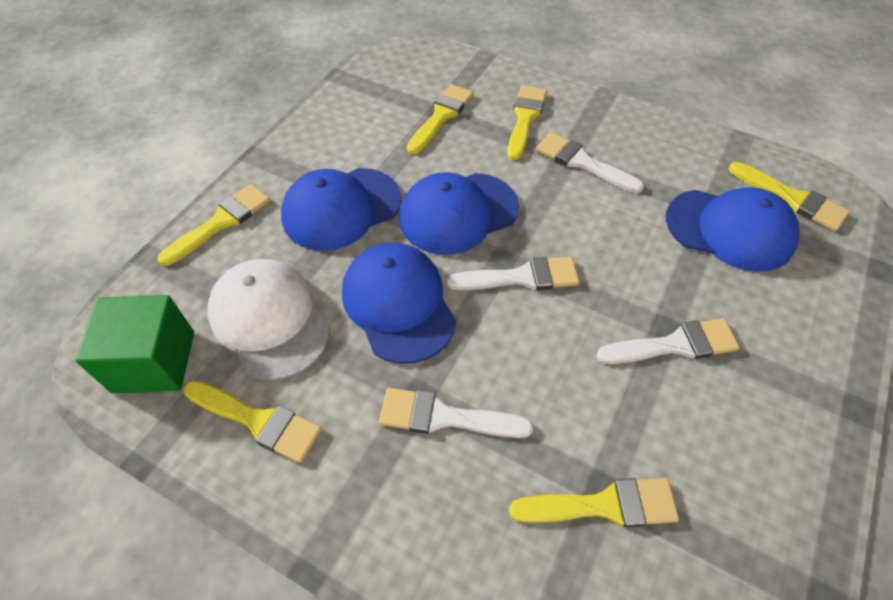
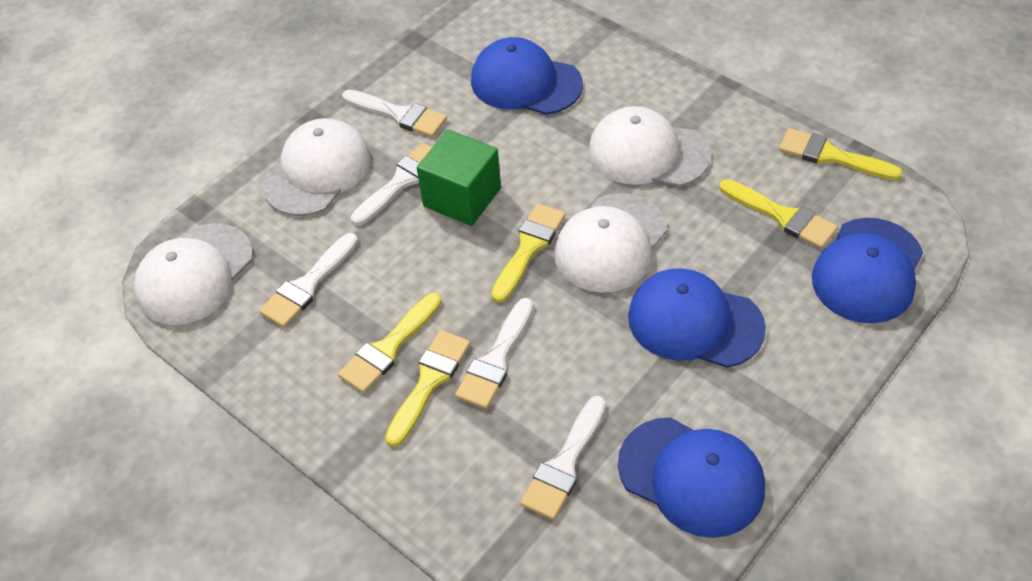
white brush: [379,388,533,438] [447,256,579,290] [536,132,644,193] [596,318,740,364] = 4 -> [259,233,358,328] [342,90,447,137] [351,143,432,226] [455,298,533,409] [520,396,606,520] = 5
white cap: [207,259,330,380] = 1 -> [134,223,253,325] [262,118,371,216] [554,193,667,293] [589,106,711,187] = 4
yellow brush: [157,184,270,266] [183,381,322,463] [407,84,473,154] [507,85,547,160] [509,478,679,527] [728,162,850,231] = 6 -> [338,293,442,393] [385,330,470,447] [491,203,565,303] [719,179,838,249] [779,128,903,180] = 5

